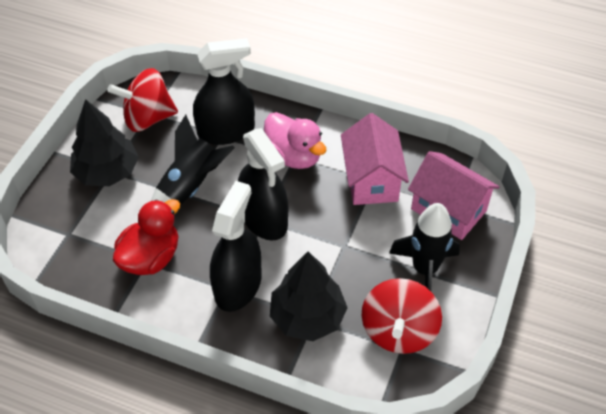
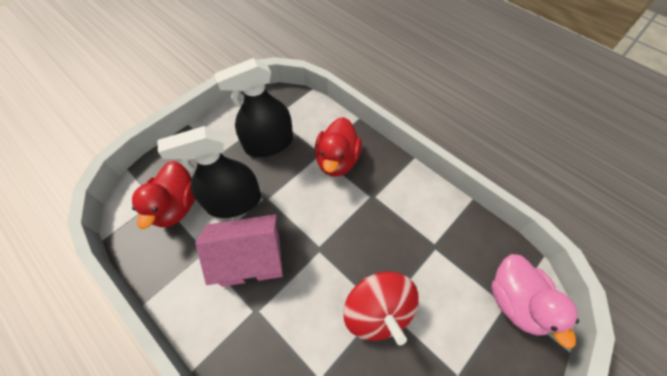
black rocket: [151,115,235,206] [389,203,460,291] = 2 -> none = 0
black spray bottle: [193,38,255,145] [210,181,262,312] [238,128,288,240] = 3 -> [157,126,261,218] [214,58,293,157] = 2
black tree: [70,99,139,186] [270,252,348,341] = 2 -> none = 0
pink house: [341,113,409,205] [408,151,500,240] = 2 -> [196,214,283,287] = 1
red duck: [113,199,180,275] = 1 -> [132,161,195,229] [315,117,362,176] = 2
red spinning top: [107,68,178,132] [362,278,442,354] = 2 -> [343,271,418,345] = 1

